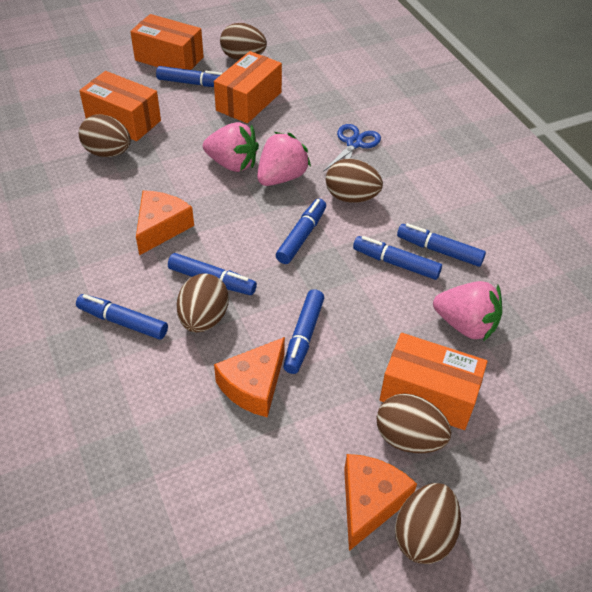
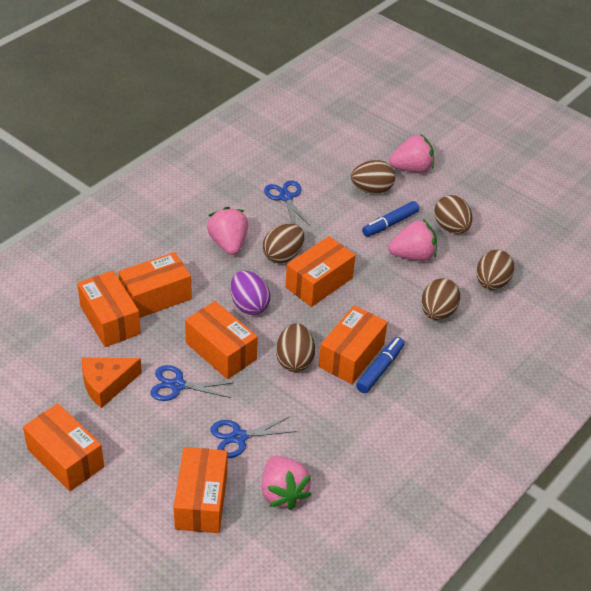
blue marker: [76,294,168,340] [156,66,223,87] [168,253,257,295] [276,199,326,264] [283,289,324,374] [353,236,442,280] [397,223,486,267] = 7 -> [356,337,405,393] [362,201,419,237] = 2
blue scissors: [323,124,381,172] = 1 -> [150,365,232,401] [210,416,297,458] [264,180,310,226] = 3
orange box: [79,71,161,141] [130,14,204,70] [214,51,282,123] [380,333,487,430] = 4 -> [23,403,104,491] [77,270,141,347] [118,252,192,318] [174,447,227,533] [185,301,258,379] [285,236,356,307] [319,305,388,384] = 7
orange cheese: [136,190,194,255] [214,337,285,417] [344,454,417,551] = 3 -> [82,358,142,408] = 1
pink strawberry: [203,122,259,172] [257,132,311,186] [433,281,502,341] = 3 -> [207,207,248,255] [261,456,312,510] [388,219,437,261] [389,134,434,173] = 4
purple egg: none = 0 -> [230,271,270,315] = 1

